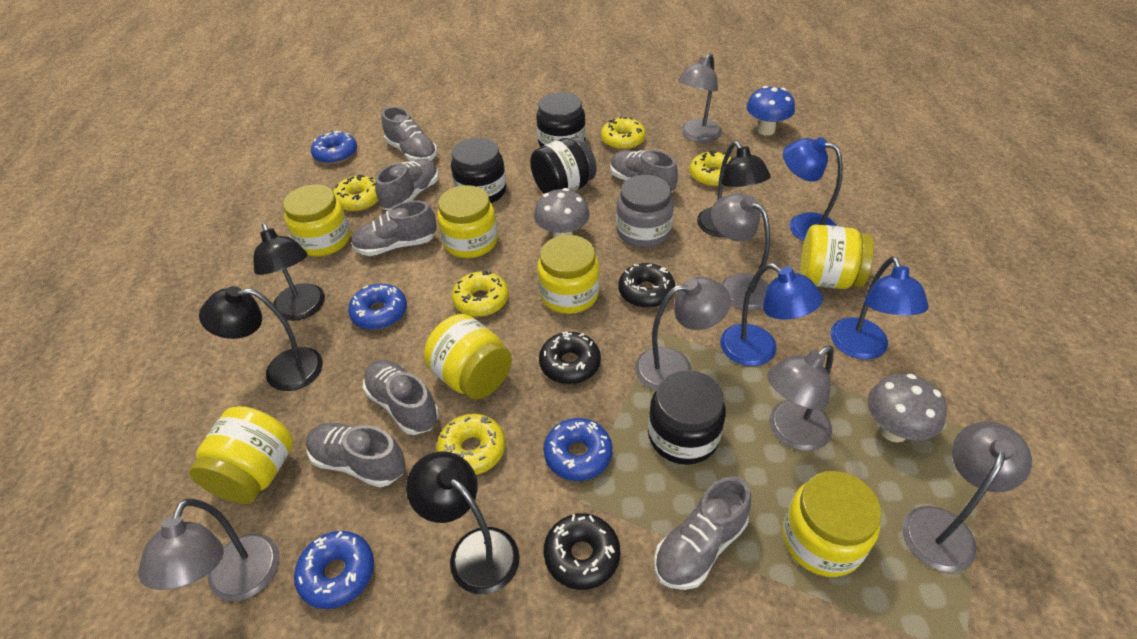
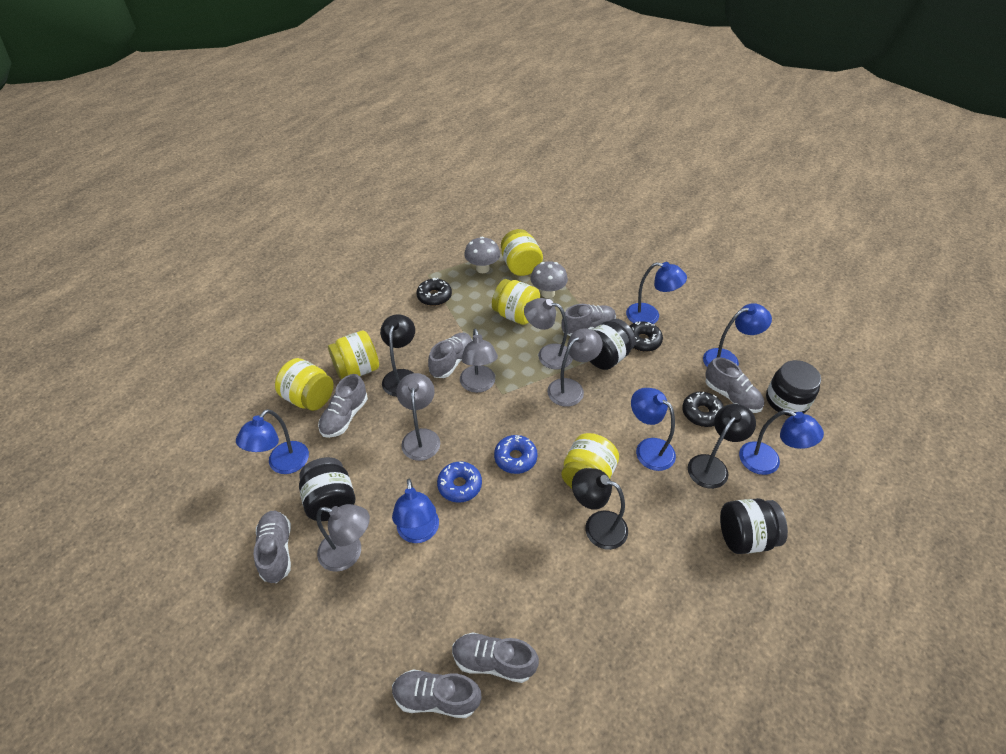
black lamp: [199,286,323,391] [253,223,325,321] [406,451,520,594] [697,141,771,237] = 4 -> [380,315,415,397] [572,468,628,550] [688,404,756,489] = 3
blue donut: [294,531,374,609] [311,131,357,164] [348,284,407,330] [543,418,612,481] = 4 -> [437,461,482,503] [494,435,538,474] = 2
blue lamp: [720,263,823,366] [783,137,843,241] [830,256,929,360] = 3 -> [236,409,309,474] [392,479,439,543] [626,262,687,324] [631,388,676,471] [703,303,772,367] [739,410,824,475] = 6
blue mushroom: [746,86,795,136] = 1 -> none = 0
grey jar: [616,175,674,248] = 1 -> none = 0
grey lamp: [138,499,280,601] [635,277,731,391] [678,53,722,143] [711,193,770,311] [767,345,834,451] [902,421,1032,572] = 6 -> [316,504,370,572] [396,373,440,461] [460,328,498,393] [524,298,573,370] [547,328,603,407] = 5
yellow donut: [333,175,379,212] [437,414,505,475] [452,270,509,317] [601,116,646,150] [689,151,733,187] = 5 -> none = 0
yellow jar: [189,406,293,504] [283,184,350,257] [424,314,512,399] [437,185,498,258] [537,235,600,314] [782,471,882,577] [800,224,874,289] = 7 -> [275,358,334,411] [328,331,379,380] [492,279,540,325] [501,229,543,276] [561,433,619,488] = 5

